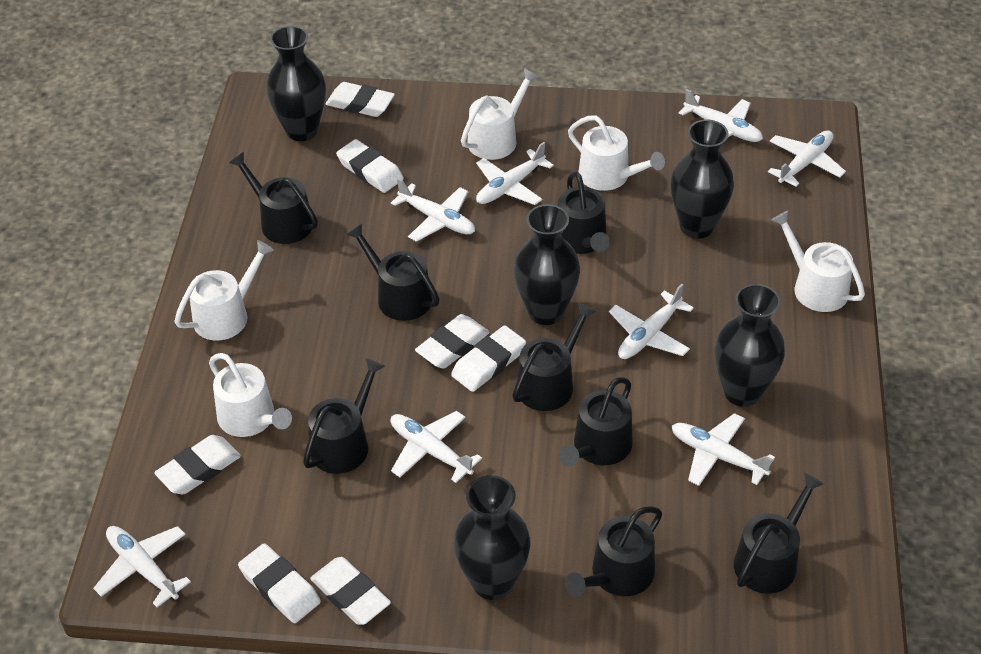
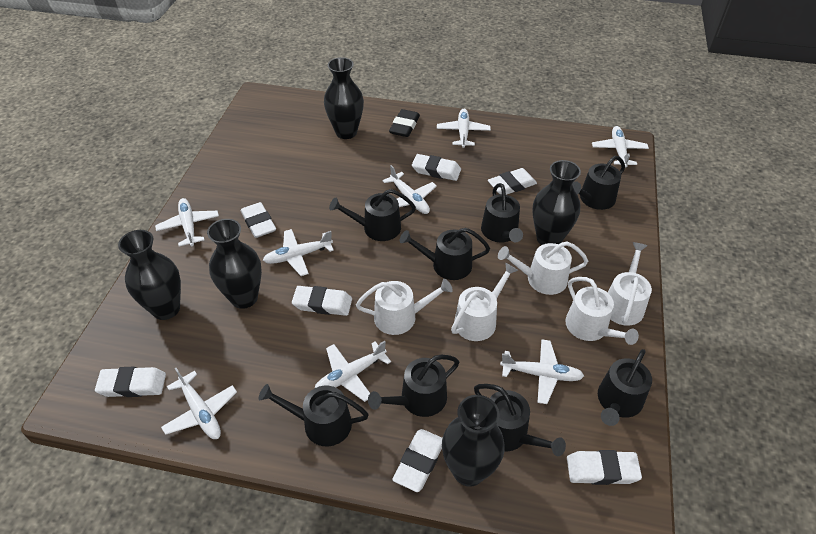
black eraser: none = 0 -> [389,109,420,137] = 1

